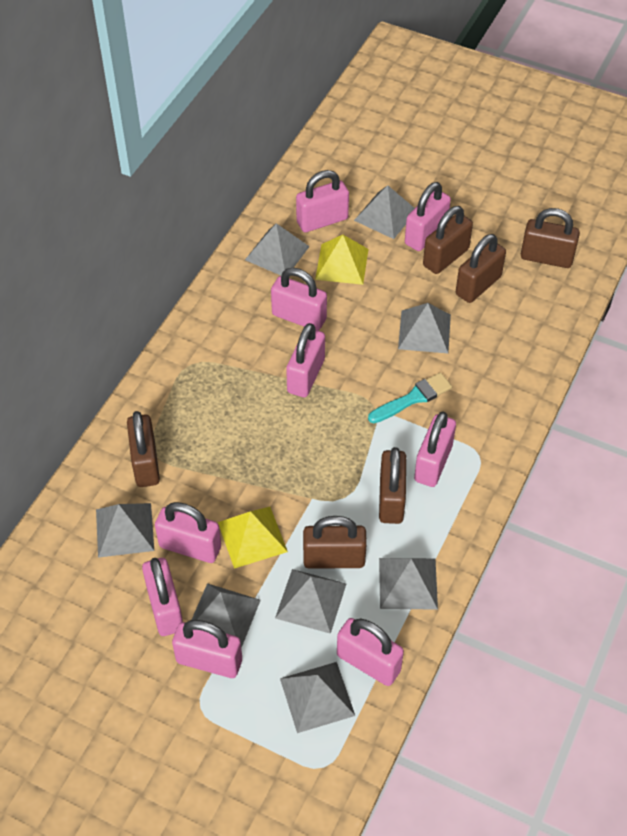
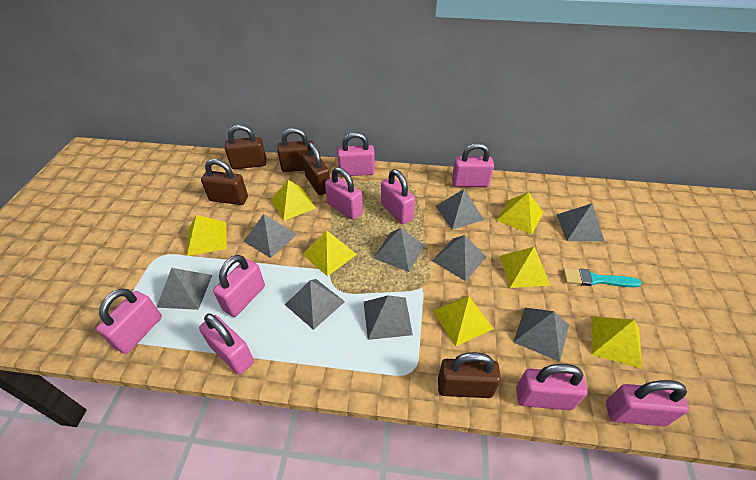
brown padlock: [127,411,160,487] [303,516,367,569] [379,447,406,524] [423,206,473,274] [456,234,506,303] [521,208,580,268] = 6 -> [201,159,248,205] [225,125,266,169] [277,128,314,172] [302,142,330,195] [438,352,501,398] = 5
grey pyramid: [96,503,154,558] [192,583,261,648] [245,223,310,276] [275,569,346,634] [280,662,355,733] [354,185,415,239] [379,558,438,610] [398,303,451,353] = 8 -> [156,268,212,310] [243,214,297,258] [285,279,345,330] [364,295,413,340] [374,228,425,272] [432,235,486,281] [436,189,484,230] [513,308,569,362] [557,204,604,241] = 9
yellow pyramid: [218,507,288,569] [315,235,368,285] = 2 -> [187,215,227,256] [271,180,316,221] [302,230,357,276] [433,295,494,346] [497,192,544,235] [500,247,551,288] [591,316,642,369] = 7

